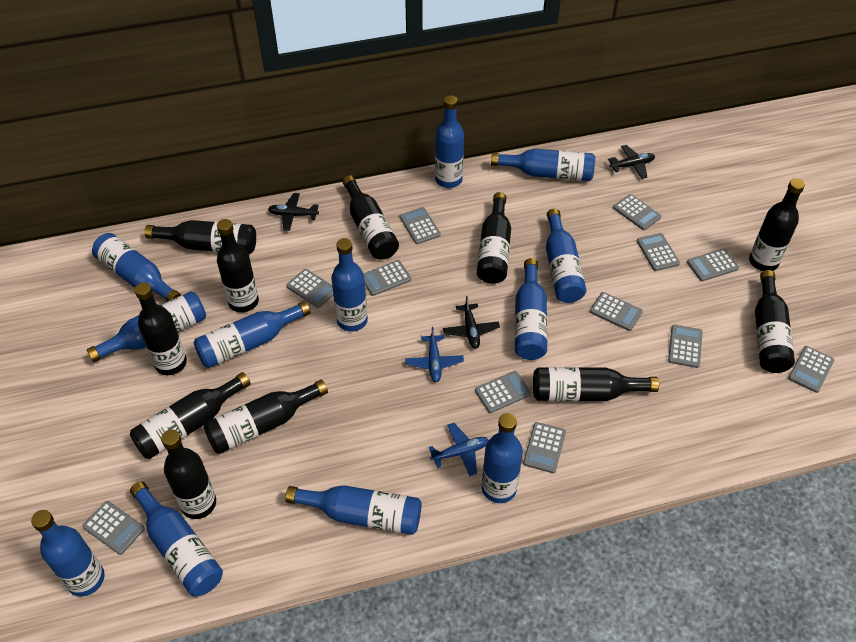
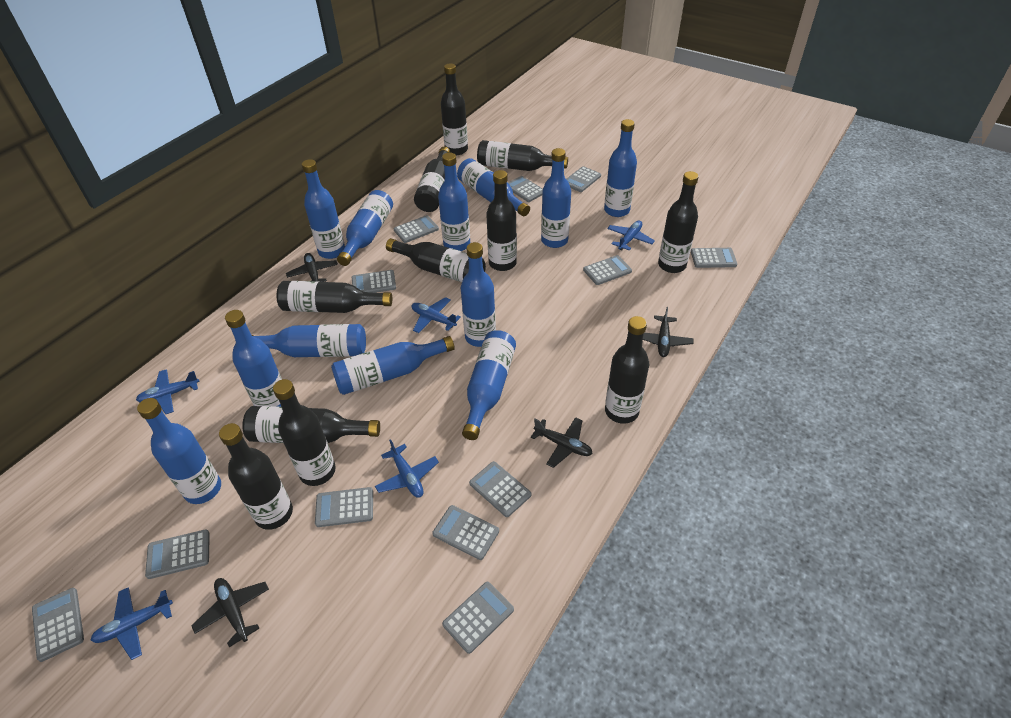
black plane: [268,193,319,231] [443,296,500,349] [608,145,655,179] = 3 -> [191,578,269,647] [286,253,338,282] [530,417,593,468] [643,307,693,357] = 4
blue plane: [405,327,464,382] [429,423,489,476] = 2 -> [91,587,173,660] [136,369,199,414] [375,439,439,498] [412,297,461,333] [607,221,655,251] = 5

